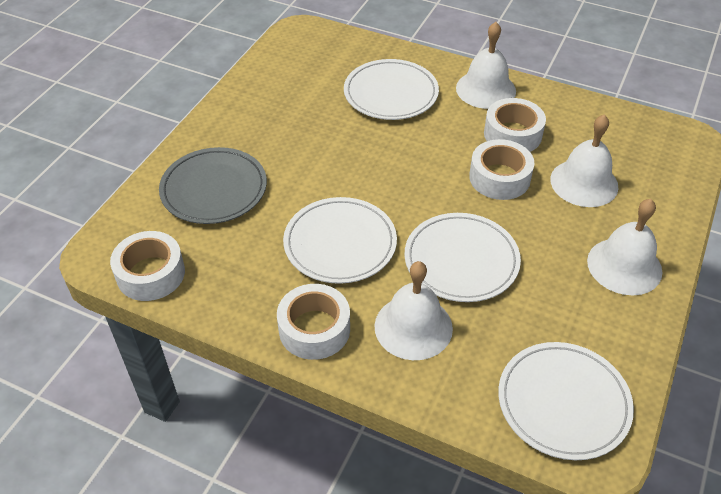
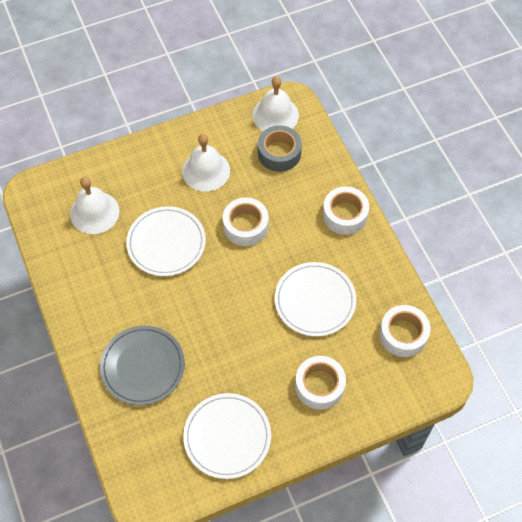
grey tape: none = 0 -> [258,125,302,172] = 1
white bell: [374,261,453,360] [456,22,516,109] [550,114,618,207] [587,199,662,295] = 4 -> [70,177,119,234] [182,134,230,192] [252,76,299,131] = 3
white plate: [283,197,397,284] [344,59,439,120] [404,213,521,302] [498,342,634,460] = 4 -> [126,206,206,276] [183,393,271,479] [275,262,356,336] = 3

